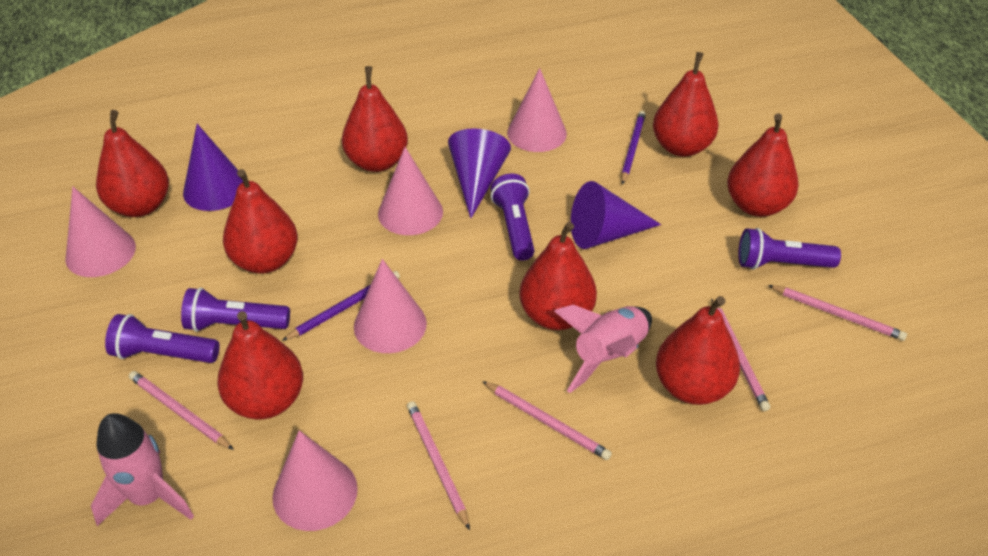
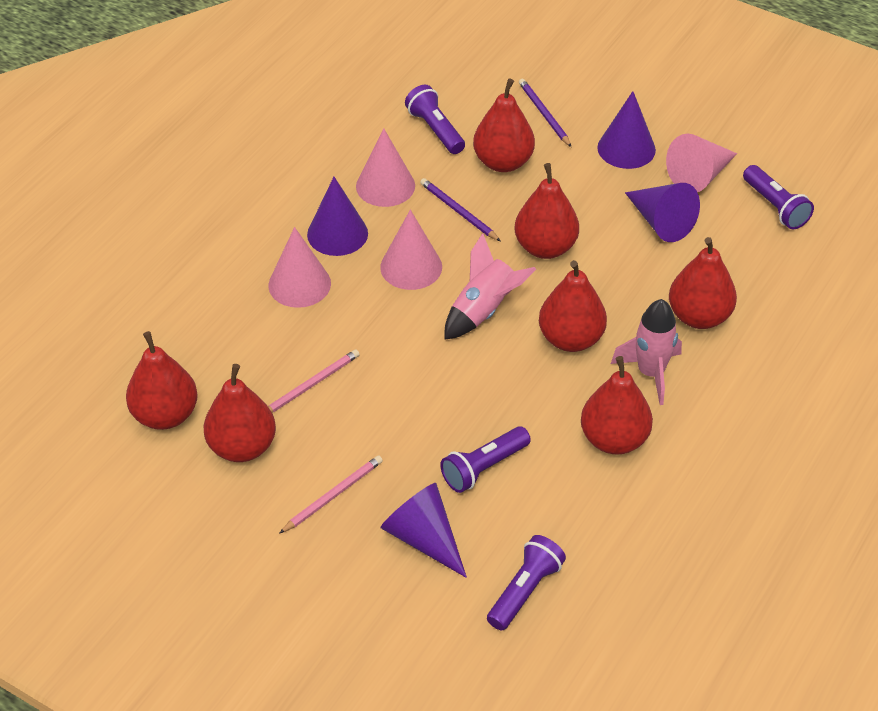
pink cone: [65,187,136,277] [272,430,358,531] [354,259,427,353] [378,147,443,235] [507,68,567,152] = 5 -> [268,227,331,308] [356,128,415,207] [380,210,442,290] [666,134,737,192] = 4
pink pencil: [129,371,234,450] [407,401,470,530] [483,381,612,460] [711,298,770,411] [768,285,907,341] = 5 -> [268,350,360,413] [279,455,383,534] = 2
purple cone: [183,124,243,211] [448,128,511,218] [571,181,661,249] = 3 -> [307,177,368,256] [381,483,467,578] [597,91,656,169] [625,183,700,242] = 4
red pear: [96,110,169,217] [217,311,303,420] [223,169,298,274] [342,66,408,172] [519,222,597,330] [653,52,719,157] [656,296,740,405] [727,113,799,217] = 8 -> [126,331,198,430] [204,364,276,462] [473,79,535,172] [515,163,579,259] [539,260,607,352] [581,356,653,455] [669,237,737,329] = 7

